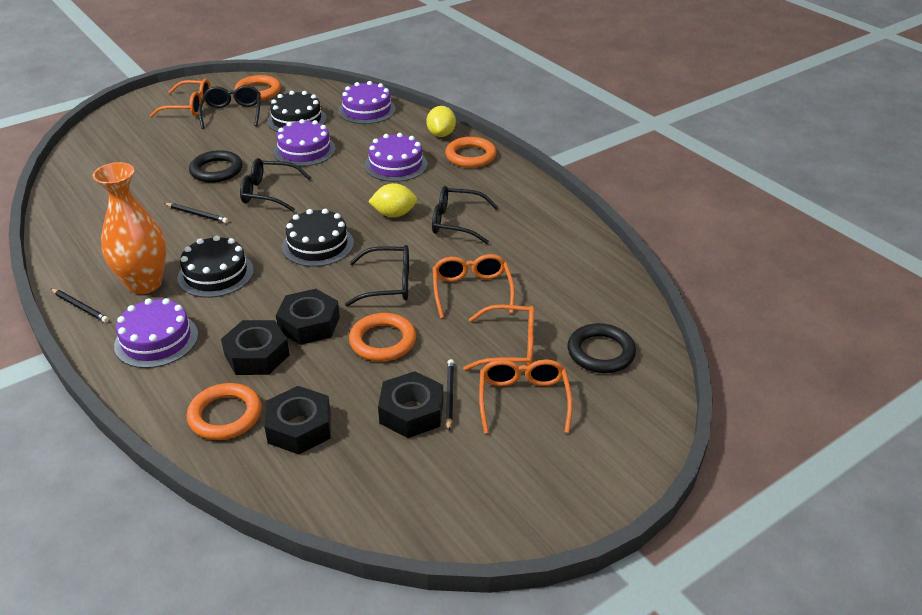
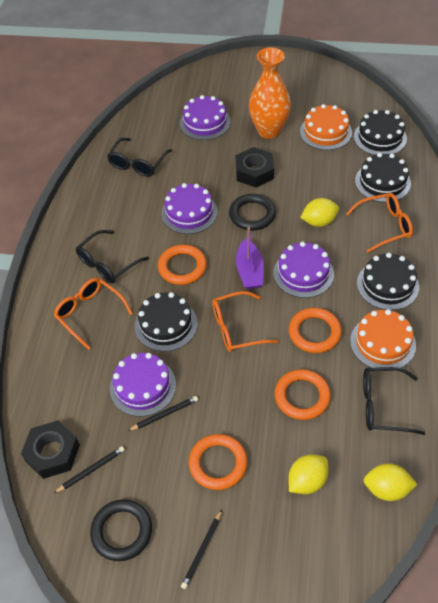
black cake: [178,235,254,298] [267,91,326,132] [282,209,354,267] = 3 -> [135,292,198,352] [354,110,407,155] [355,153,411,202] [357,253,419,310] = 4
black glasses: [198,85,261,129] [240,158,311,212] [345,245,409,307] [432,186,498,244] = 4 -> [76,230,149,283] [107,138,172,177] [363,367,425,435] = 3
black nut: [221,320,290,375] [264,386,331,455] [276,289,340,345] [378,371,443,438] = 4 -> [21,420,80,479] [235,147,274,188] = 2
orange cake: none = 0 -> [300,104,352,150] [350,309,416,371] = 2
orange glasses: [150,79,211,117] [433,254,515,318] [463,305,534,371] [479,359,573,434] = 4 -> [54,278,133,350] [212,291,279,352] [346,193,413,253] = 3
purple boat: none = 0 -> [236,227,264,289] = 1
yellow lemon: [368,183,417,217] [426,106,456,137] = 2 -> [288,454,329,494] [300,198,339,227] [364,463,418,501] = 3

